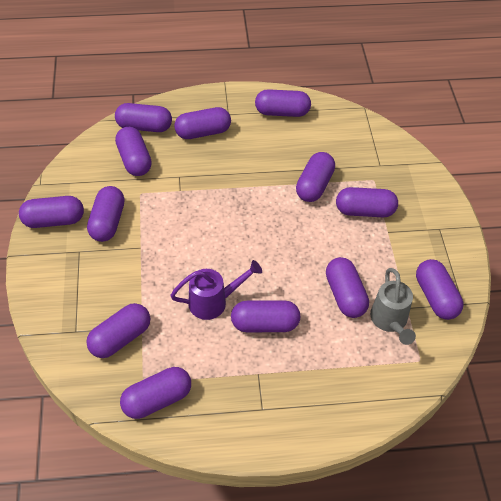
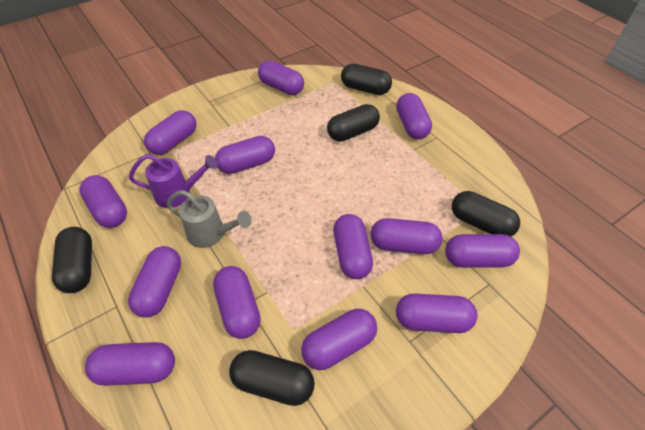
black capsule: none = 0 -> [52,227,92,293] [229,350,315,406] [327,104,380,142] [341,63,392,95] [452,191,520,237] = 5

